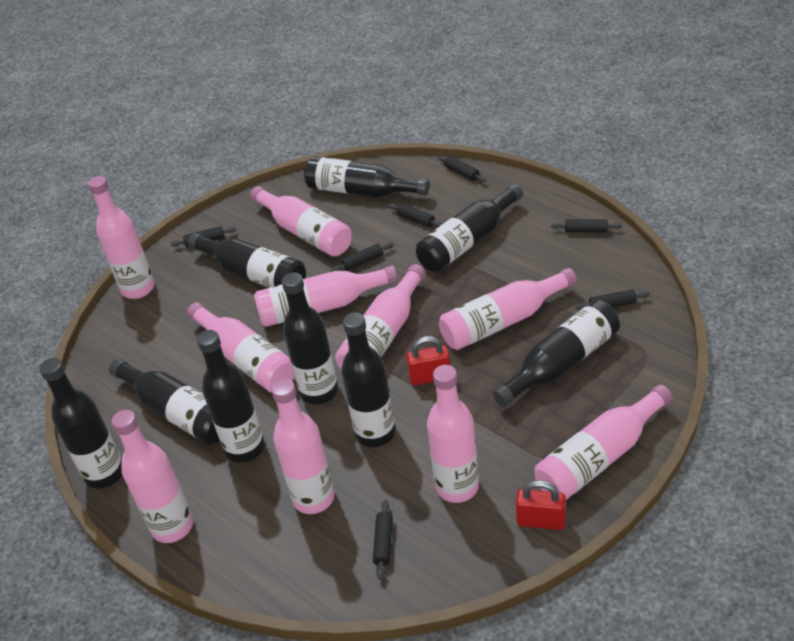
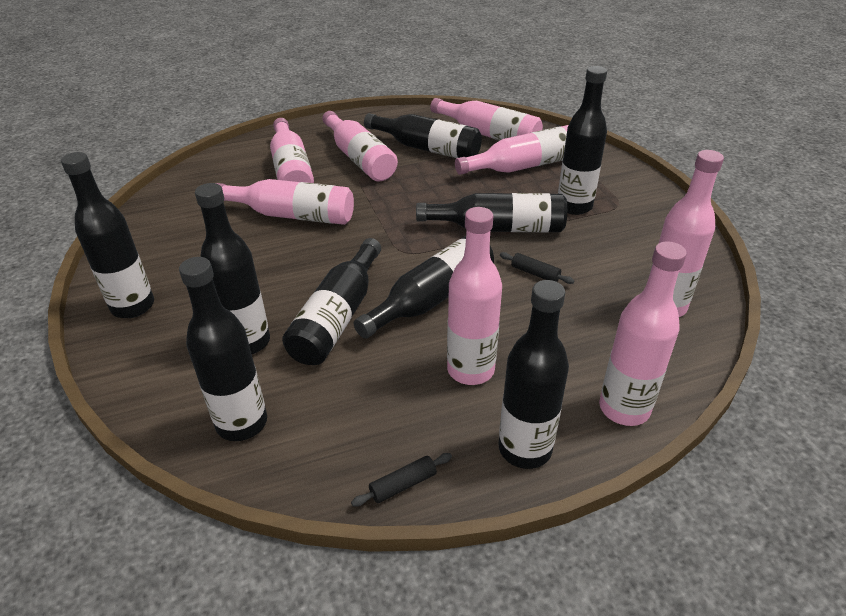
black rolling pin: [171,226,236,247] [331,243,393,271] [373,500,393,579] [388,203,442,227] [438,155,486,182] [551,219,622,232] [575,290,650,310] = 7 -> [351,453,452,507] [500,252,574,284] = 2
pink bottle: [88,176,155,299] [112,410,193,543] [187,302,294,393] [250,186,352,257] [254,266,398,327] [271,379,335,514] [335,264,425,369] [427,365,479,503] [439,268,577,350] [535,385,672,500] = 10 -> [216,179,354,225] [270,118,314,183] [322,111,398,181] [430,98,543,141] [447,207,502,385] [455,125,568,175] [599,241,687,426] [649,150,724,317] = 8
red padlock: [406,336,450,385] [516,480,566,530] = 2 -> none = 0

